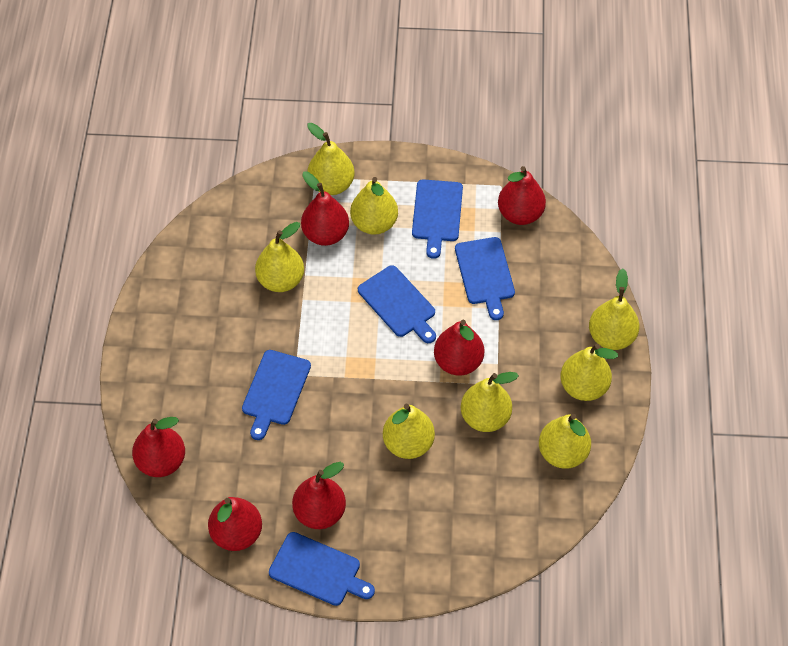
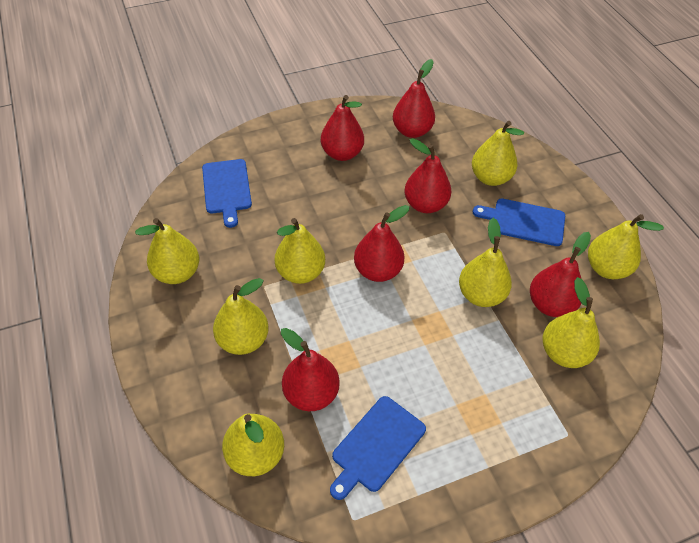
blue cutting board: [242,350,311,440] [269,532,375,606] [358,265,436,343] [412,179,463,259] [455,237,515,320] = 5 -> [202,159,252,228] [330,396,426,500] [473,198,565,246] = 3

